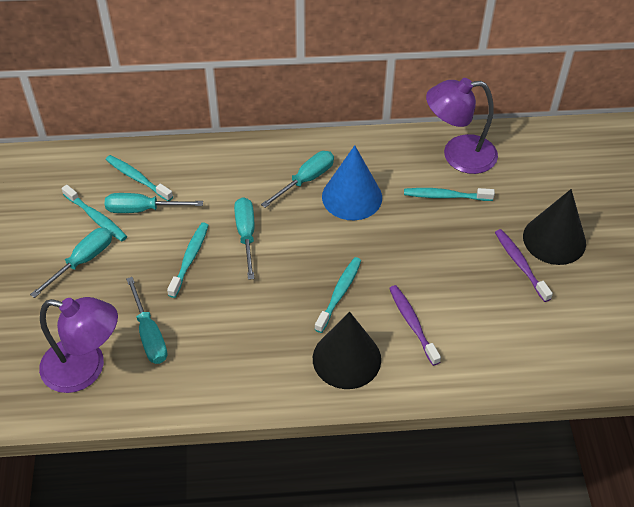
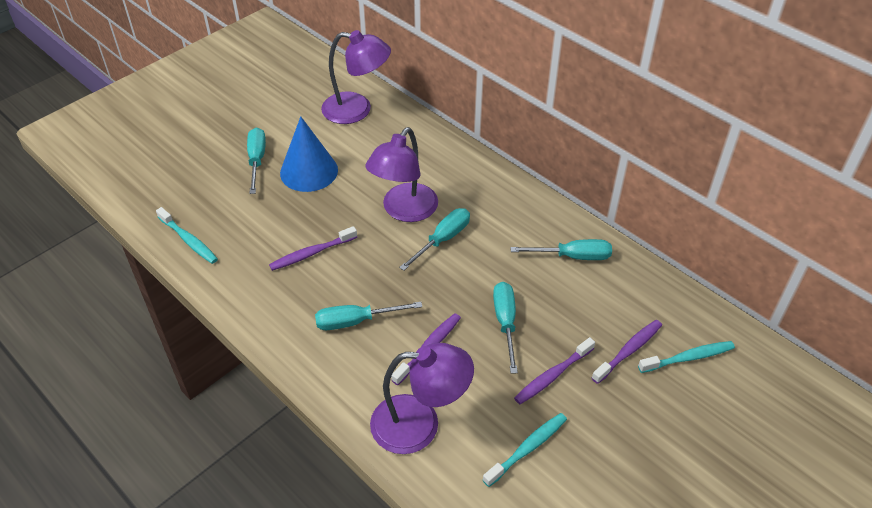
black cone: [313,312,381,389] [523,189,586,265] = 2 -> none = 0
purple lamp: [39,297,118,393] [426,78,498,174] = 2 -> [321,30,391,124] [365,127,438,222] [370,343,474,454] = 3
purple toothbrush: [389,285,441,366] [495,229,553,302] = 2 -> [269,226,357,271] [391,313,461,385] [514,337,595,404] [592,320,662,384] = 4
turquoise toothbrush: [62,185,127,241] [106,155,173,201] [167,222,209,298] [314,257,361,333] [404,188,495,201] = 5 -> [156,207,218,264] [483,413,567,487] [638,341,735,373] = 3

